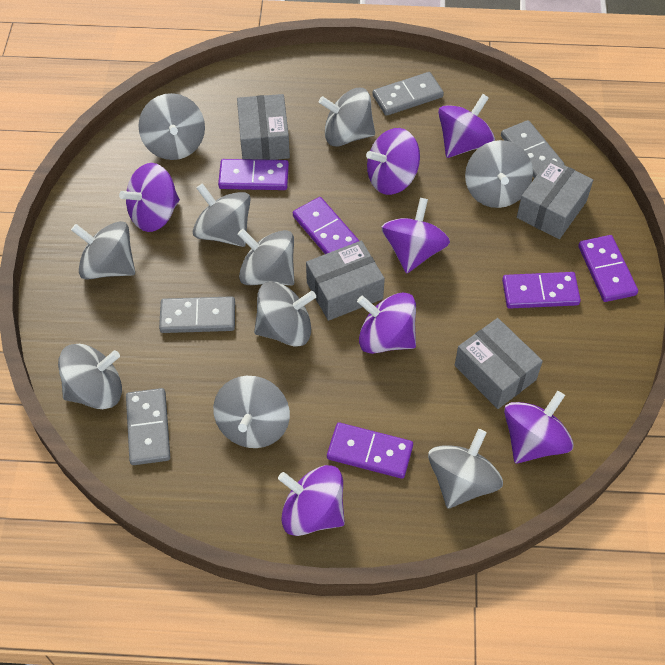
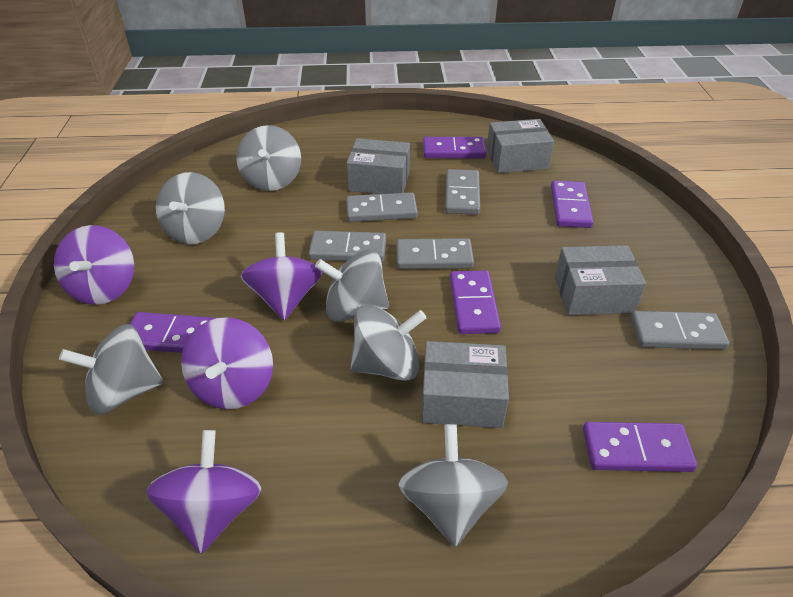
grey domino: [126,388,170,465] [159,296,235,333] [373,72,444,116] [501,120,565,178] = 4 -> [308,231,386,262] [346,192,418,222] [396,238,474,269] [445,169,480,215] [631,311,729,350] = 5
grey spinning top: [58,344,122,409] [71,221,135,280] [138,93,205,160] [193,183,251,247] [213,376,290,448] [237,229,294,286] [254,281,316,346] [319,88,375,146] [428,429,503,509] [465,140,533,208] = 10 -> [59,324,164,415] [156,172,225,244] [236,125,301,191] [315,250,389,322] [350,305,426,381] [398,424,508,547] = 6
purple spinning top: [119,163,180,232] [278,465,345,536] [357,293,416,354] [366,128,420,195] [381,198,450,273] [438,94,495,158] [504,391,573,464] = 7 -> [54,225,134,305] [146,430,262,554] [181,317,273,409] [240,232,322,320] = 4

